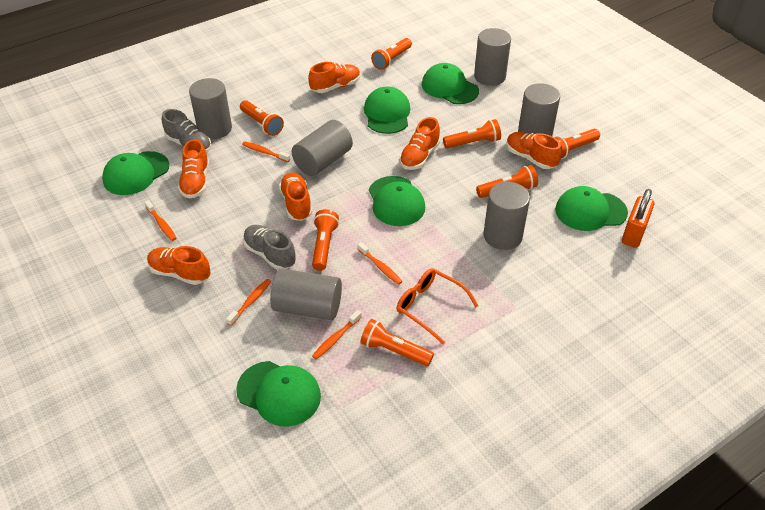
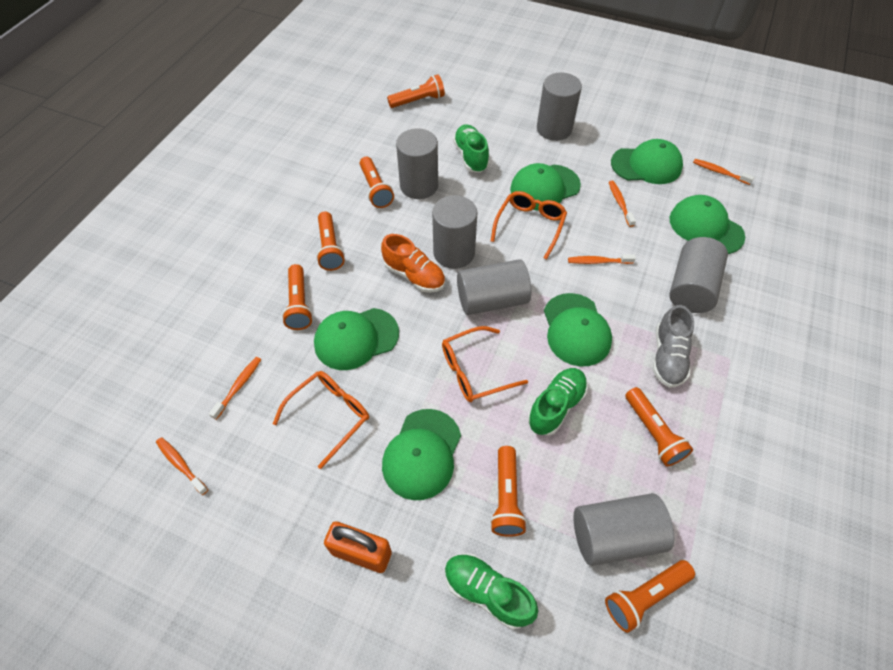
green shoe: none = 0 -> [445,553,538,630] [453,124,489,173] [528,368,588,436] = 3
grey shoe: [162,109,212,153] [243,225,296,270] = 2 -> [653,305,694,388] = 1
orange glasses: [397,268,479,345] = 1 -> [273,371,369,469] [442,326,528,402] [491,191,567,259] = 3
orange shoe: [147,246,211,285] [178,139,209,199] [279,172,312,221] [308,62,360,93] [400,117,440,170] [507,132,562,169] = 6 -> [381,234,445,293] = 1

